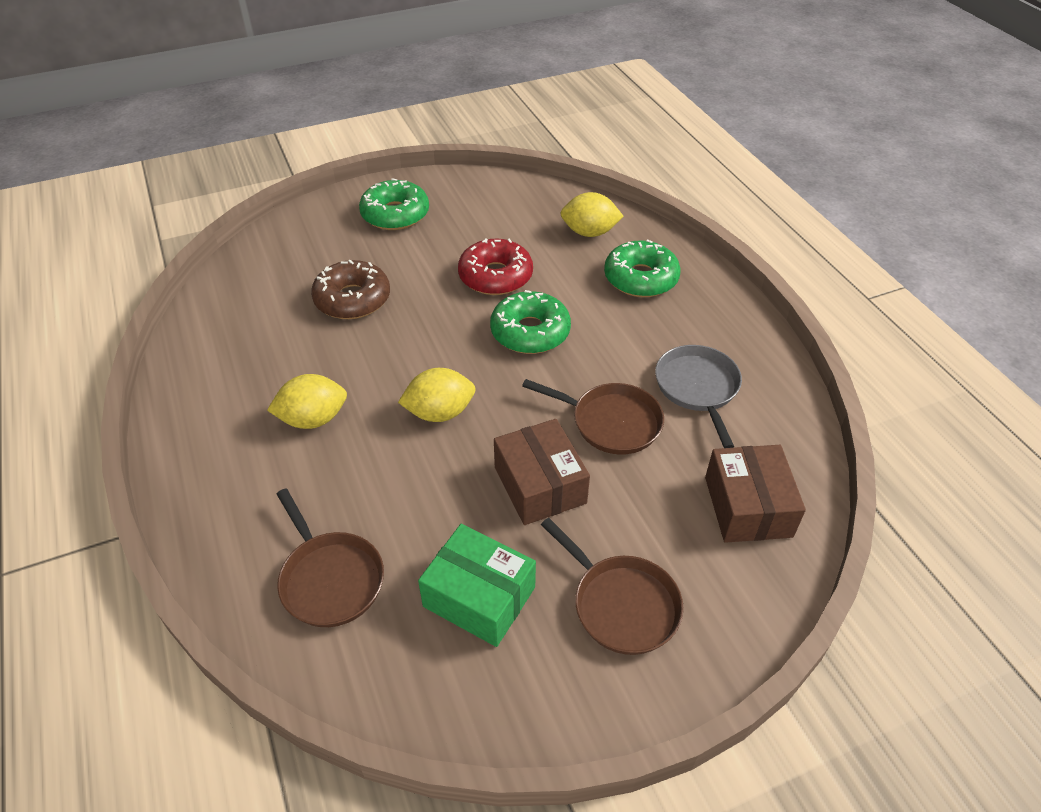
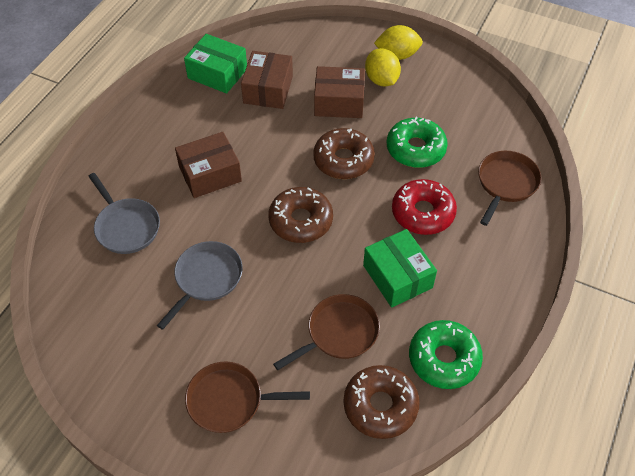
brown box: [494,419,590,525] [705,445,806,543] = 2 -> [175,132,242,198] [241,51,293,109] [314,66,365,118] = 3
brown donut: [311,260,390,319] = 1 -> [268,187,333,243] [313,128,375,179] [343,365,420,439] = 3
green box: [418,524,536,647] = 1 -> [184,34,247,94] [363,229,437,307] = 2
green donut: [359,178,429,230] [490,290,571,354] [604,239,681,297] = 3 -> [387,117,448,168] [409,320,483,389] = 2
grey pan: [655,345,742,448] = 1 -> [88,173,160,254] [157,241,243,330] = 2
yellow lemon: [267,374,347,429] [398,368,475,422] [560,192,624,237] = 3 -> [365,48,401,86] [374,25,423,60] = 2

